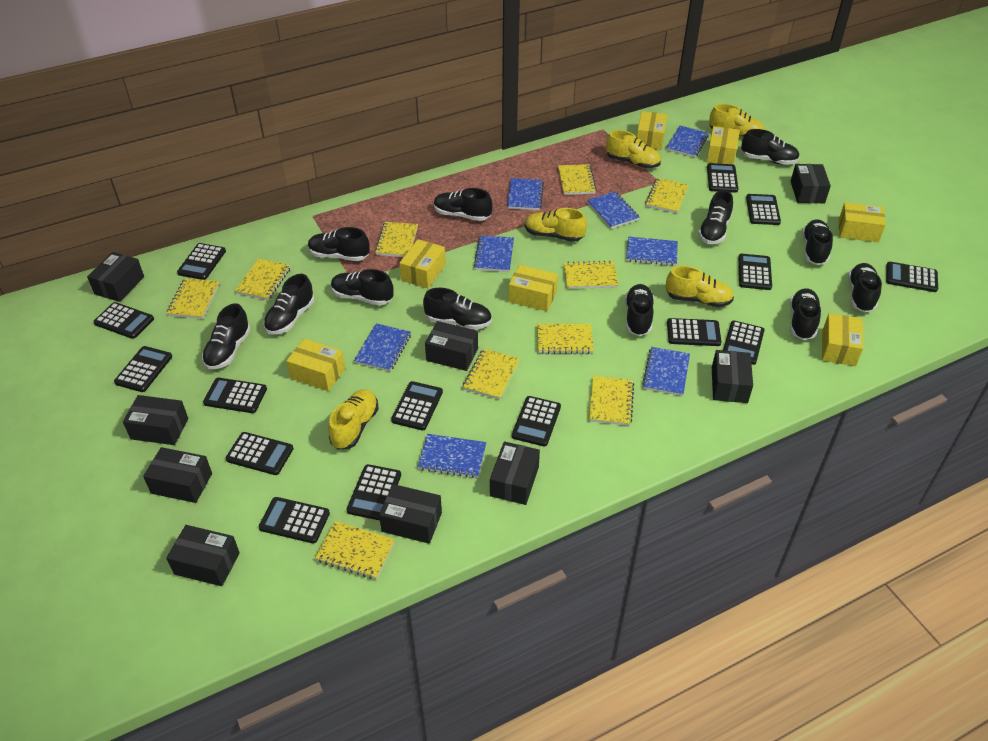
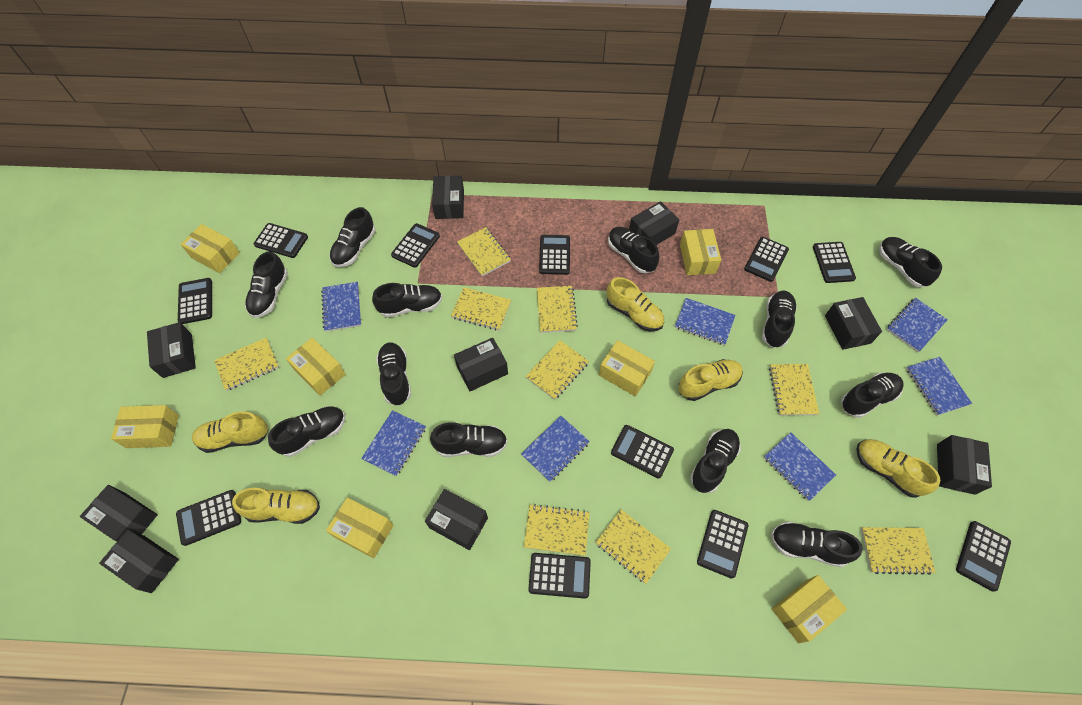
black calculator: [93,302,154,339] [114,346,172,392] [177,243,226,280] [203,378,267,413] [226,432,293,475] [259,497,330,544] [347,464,401,520] [391,381,443,430] [512,396,561,447] [667,318,721,346] [707,163,738,193] [723,321,765,365] [738,254,772,290] [746,194,781,225] [886,262,938,292] = 15 -> [176,490,241,546] [178,278,212,324] [254,223,308,258] [391,223,440,268] [528,553,591,599] [539,235,570,275] [611,425,674,479] [697,510,748,579] [744,237,789,282] [813,242,856,283] [956,521,1011,592] = 11
blue notebook: [354,323,411,372] [418,434,487,478] [474,235,514,272] [507,178,544,210] [587,192,640,229] [626,236,678,266] [642,347,690,396] [666,126,709,157] = 8 -> [321,282,361,332] [361,410,426,476] [521,416,590,482] [675,298,735,345] [764,432,836,501] [887,298,948,352] [906,357,972,415] = 7
yellow notebook: [166,278,219,319] [235,258,290,300] [315,521,395,579] [375,222,418,257] [463,349,520,400] [537,324,594,354] [558,164,597,195] [564,261,618,289] [589,376,634,426] [645,178,688,213] = 10 -> [214,338,279,391] [451,287,511,331] [457,227,511,276] [524,504,590,556] [526,340,589,400] [537,286,578,333] [596,510,671,584] [769,364,819,415] [861,527,936,575] = 9

